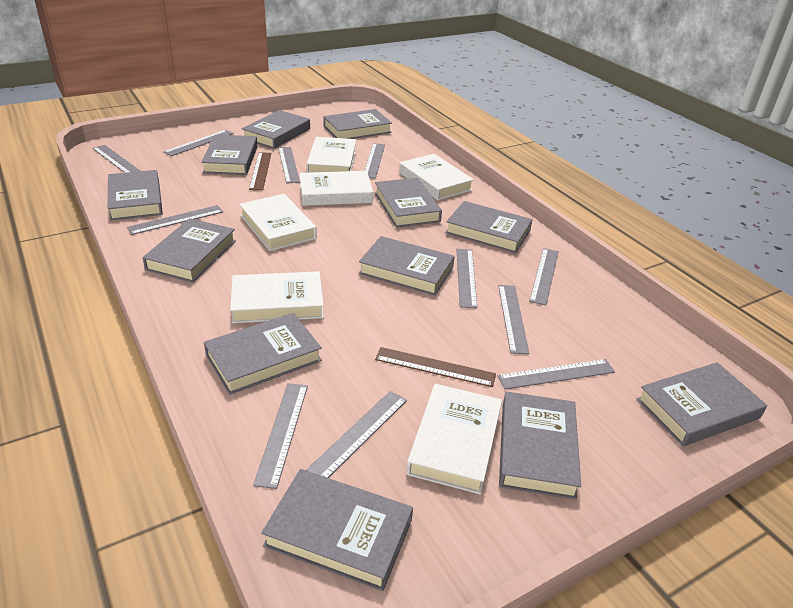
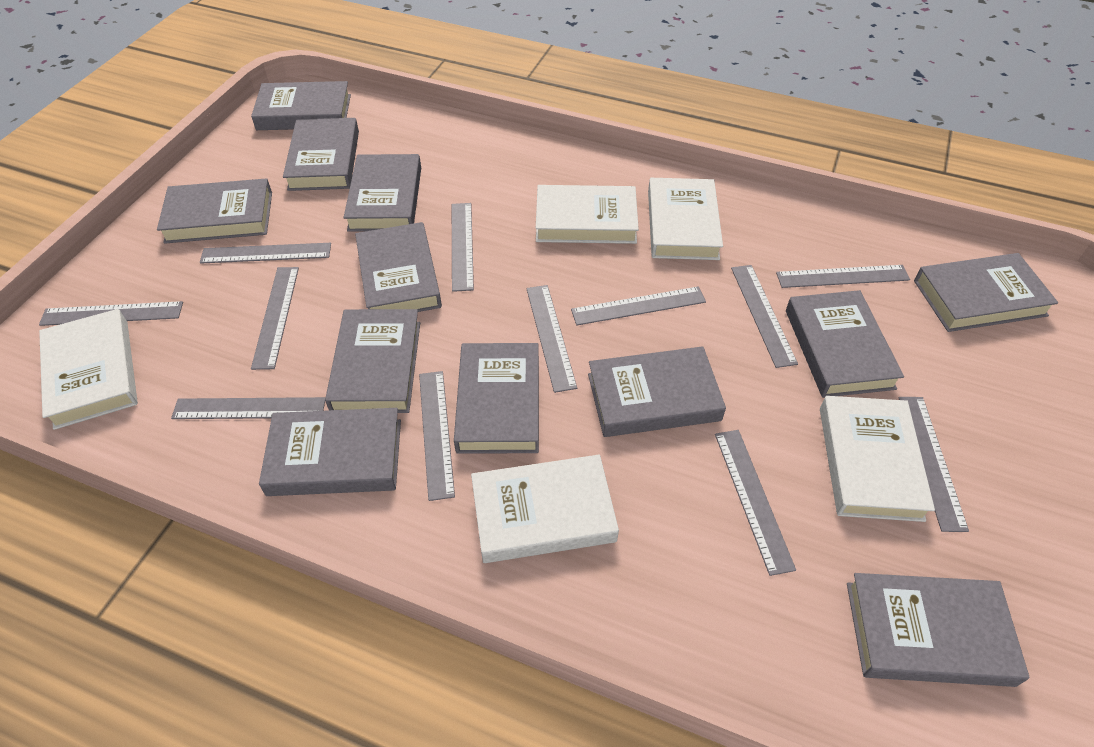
brown ruler: [249,152,272,190] [375,347,496,387] = 2 -> none = 0
grey ruler: [92,145,140,173] [127,205,223,235] [164,130,234,156] [253,383,308,489] [278,147,300,183] [306,391,407,478] [365,143,385,179] [456,249,477,308] [498,285,529,354] [498,359,615,390] [529,248,559,305] = 11 -> [39,301,183,326] [171,397,325,419] [200,243,331,264] [251,267,299,370] [419,371,455,501] [452,203,474,292] [526,285,577,393] [571,286,706,325] [715,430,796,576] [731,265,798,368] [776,265,910,288] [898,397,969,532] = 12
white book: [230,271,324,323] [239,194,317,251] [299,171,373,206] [306,137,356,173] [399,154,474,200] [406,384,502,494] = 6 -> [39,309,138,430] [471,455,619,563] [536,185,639,244] [648,178,723,260] [820,396,935,522] = 5

